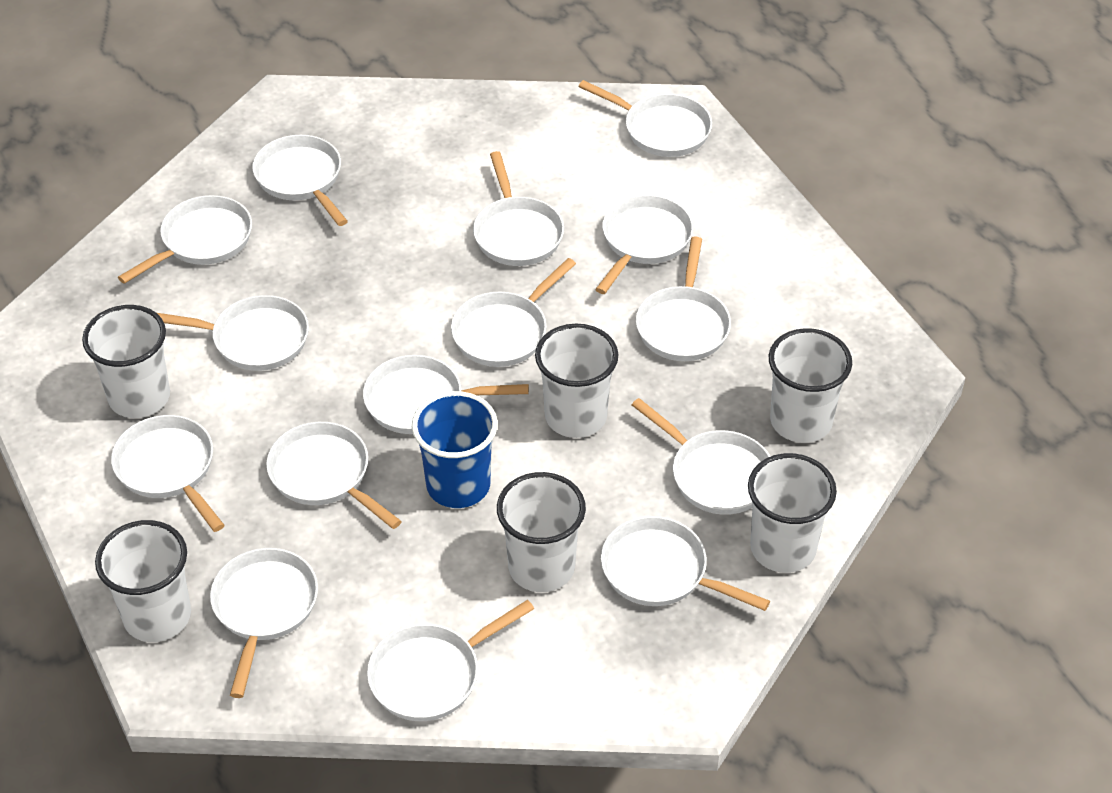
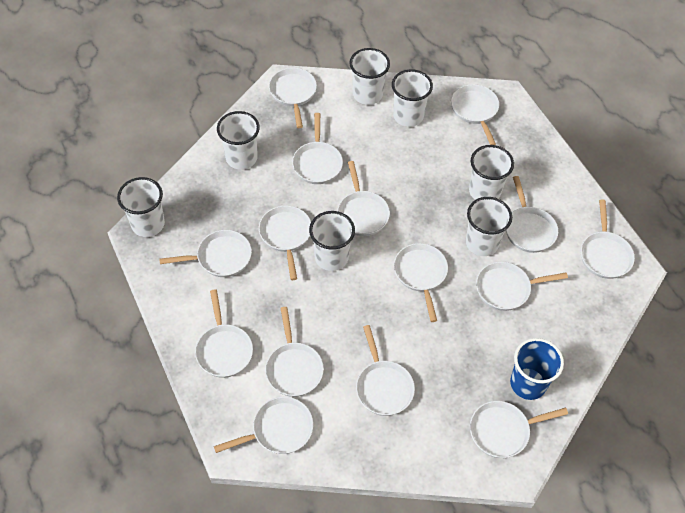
white cup: [82,305,170,418] [95,520,191,642] [497,472,586,592] [535,324,619,438] [748,453,837,573] [769,328,852,443] = 6 -> [117,177,165,237] [217,111,260,170] [309,211,355,271] [349,48,390,105] [392,69,433,127] [466,197,512,256] [469,145,514,200] = 7

